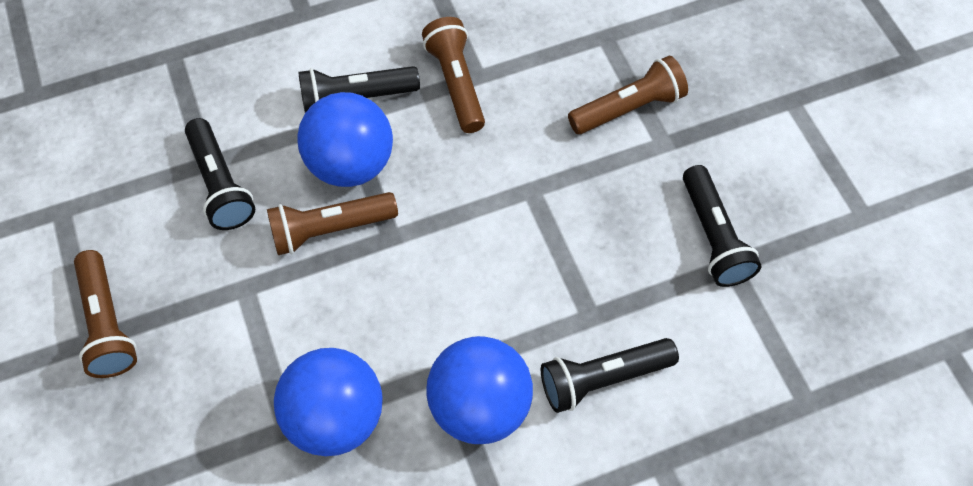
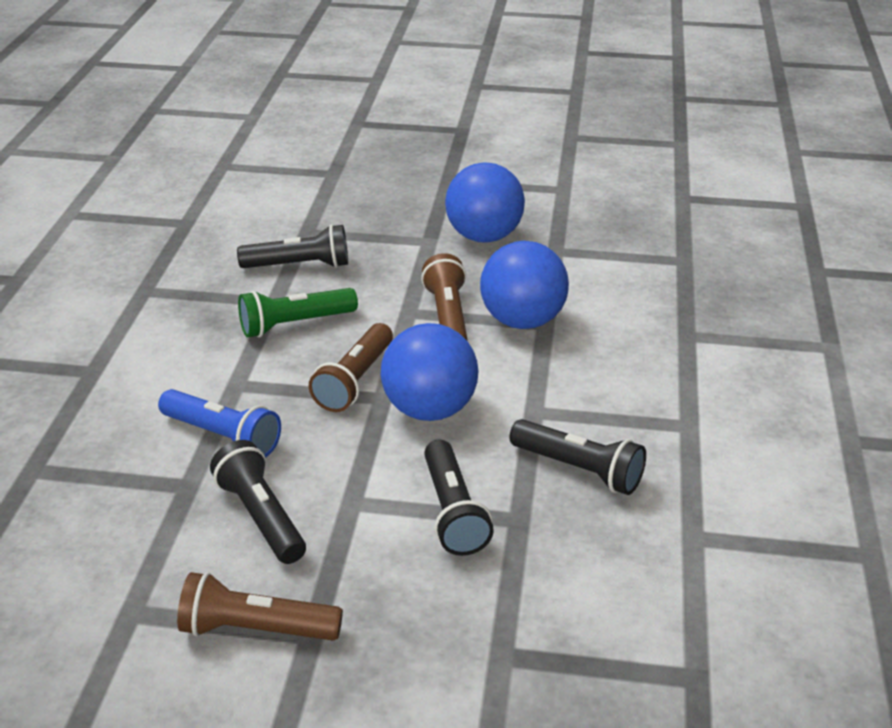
blue flashlight: none = 0 -> [158,389,281,458] = 1
brown flashlight: [74,250,137,378] [267,192,398,255] [422,17,485,133] [568,56,688,134] = 4 -> [177,572,343,641] [309,323,393,412] [421,253,467,340] = 3
green flashlight: none = 0 -> [238,288,358,337] = 1

